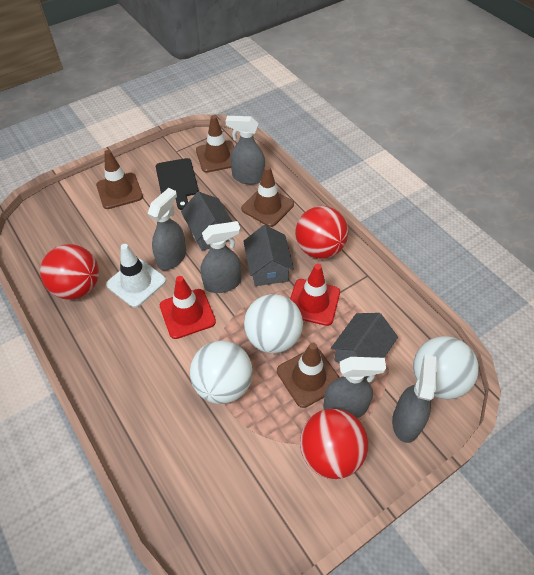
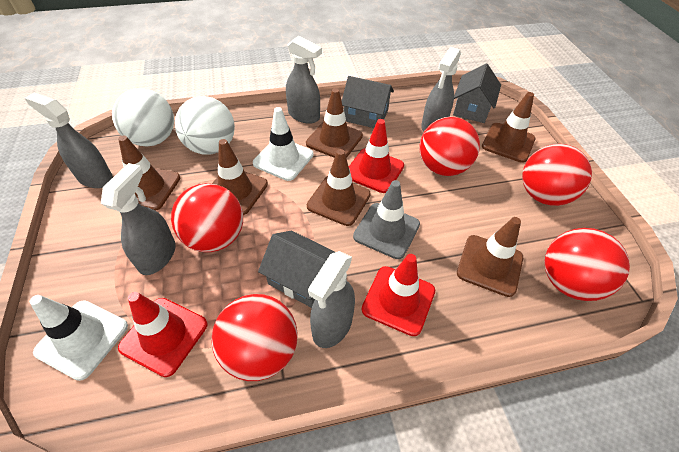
black cutting board: [156,158,199,210] = 1 -> none = 0
brown traffic cone: [96,150,143,209] [196,115,234,173] [241,166,294,227] [277,342,340,408] = 4 -> [118,136,180,211] [212,139,268,215] [306,88,363,158] [307,149,371,226] [457,217,523,297] [482,92,535,163] = 6
grey traffic cone: none = 0 -> [353,180,420,259] = 1
red ball: [40,244,99,300] [295,206,348,259] [300,408,368,479] = 3 -> [171,183,243,252] [211,294,298,381] [419,117,480,176] [522,144,592,206] [544,228,630,301] = 5
red traffic cone: [160,276,216,339] [290,264,340,326] = 2 -> [118,292,207,377] [349,119,404,193] [361,254,435,336] = 3
white ball: [190,340,253,404] [244,294,303,354] [413,336,479,399] = 3 -> [112,88,174,146] [175,96,235,155] = 2
white traffic cone: [106,244,166,308] = 1 -> [30,295,128,381] [253,107,313,181] = 2

